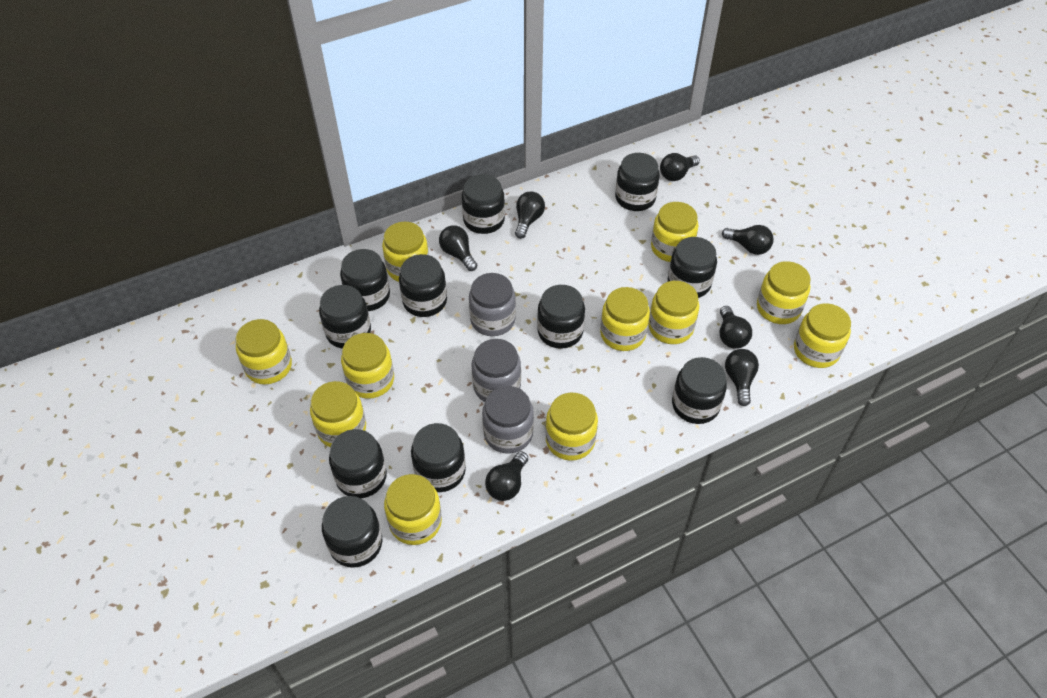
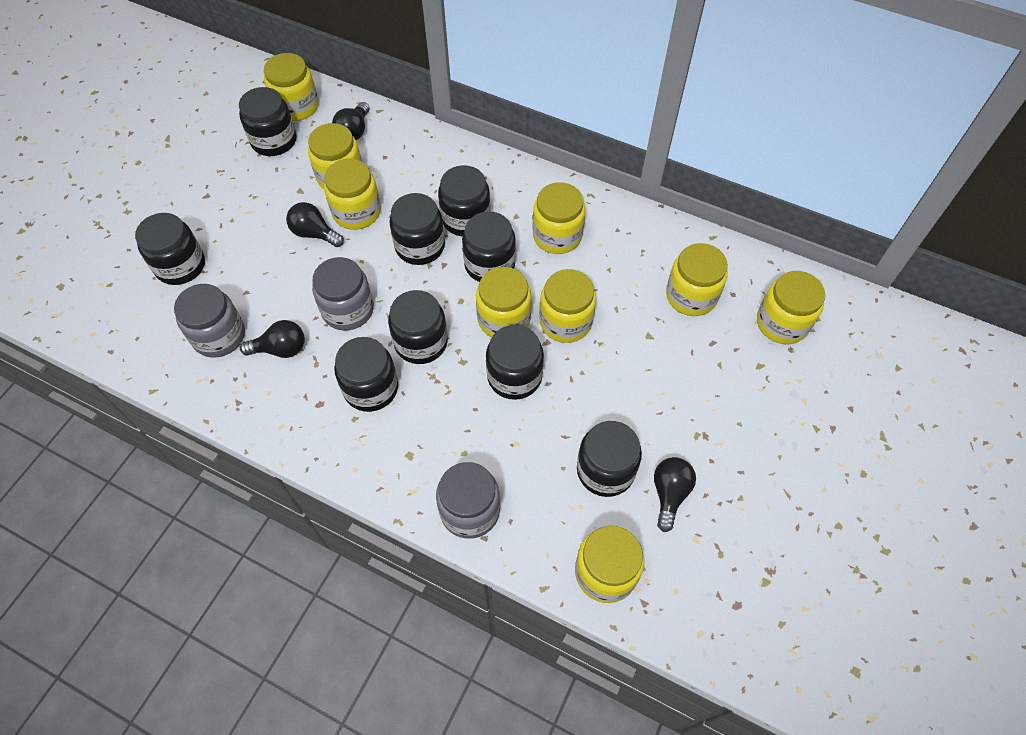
black jar: [319,285,371,348] [322,496,382,568] [329,429,387,498] [340,249,390,311] [399,254,447,317] [411,423,466,492] [462,174,505,234] [537,285,585,349] [615,153,660,211] [668,237,717,298] [672,357,727,424] = 11 -> [135,213,205,285] [239,87,296,156] [334,337,398,412] [388,290,448,364] [390,193,445,265] [438,165,491,237] [462,211,516,282] [486,325,544,400] [577,421,642,497] = 9
black light bulb: [439,225,478,271] [485,451,528,501] [515,191,545,239] [660,153,700,181] [720,306,752,349] [722,225,773,255] [725,349,759,406] = 7 -> [240,320,305,358] [286,202,344,247] [332,102,370,140] [654,457,696,532] = 4
yellow jar: [236,319,292,384] [310,381,366,448] [341,333,394,399] [382,222,429,282] [384,474,442,545] [546,393,598,460] [600,287,650,351] [649,281,699,344] [651,202,699,262] [757,261,811,324] [794,303,851,368] = 11 -> [264,53,318,121] [308,123,362,189] [324,159,381,230] [476,267,532,338] [533,182,586,254] [539,269,596,343] [575,526,644,603] [666,243,728,316] [757,271,825,344] = 9

